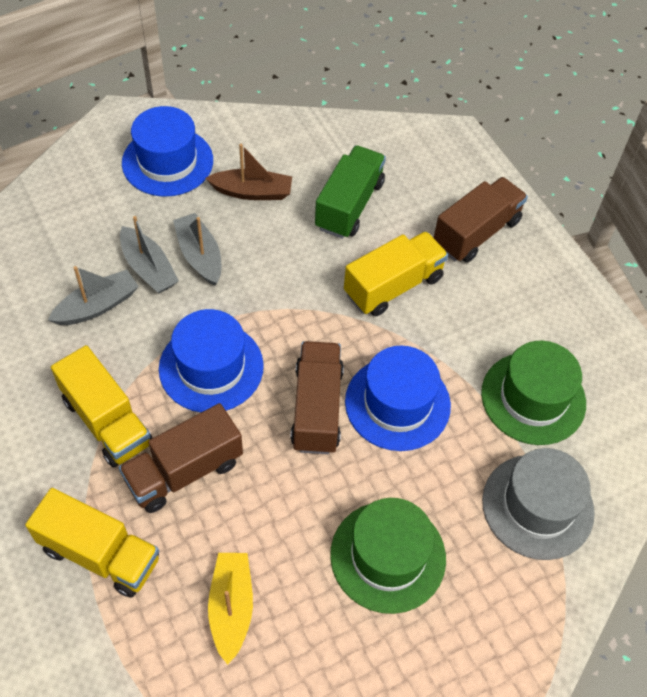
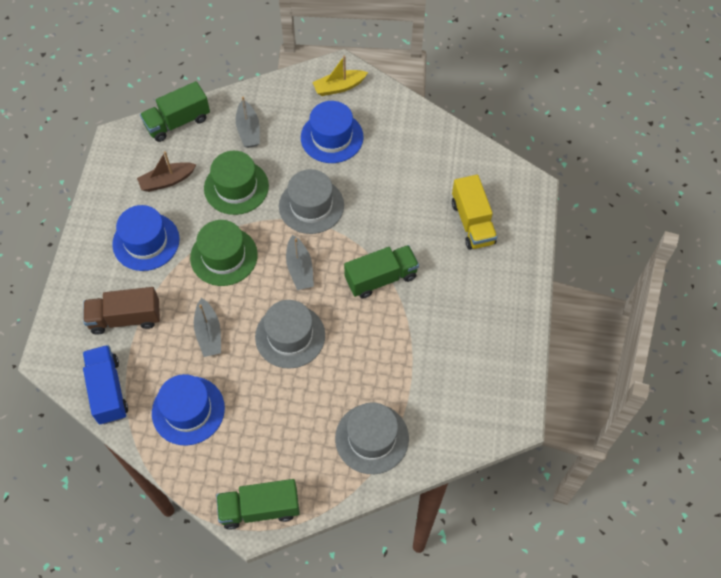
blue truck: none = 0 -> [83,345,128,424] = 1
brown truck: [119,403,243,513] [290,341,344,454] [434,177,528,263] = 3 -> [83,287,160,335] = 1
green truck: [315,145,386,239] = 1 -> [140,81,210,142] [216,479,300,530] [344,245,419,299] = 3
grey hat: [482,448,595,560] = 1 -> [255,300,325,369] [279,169,344,234] [335,402,409,474] = 3
yellow truck: [25,488,159,598] [51,345,152,468] [344,231,448,317] = 3 -> [452,174,497,250] = 1

